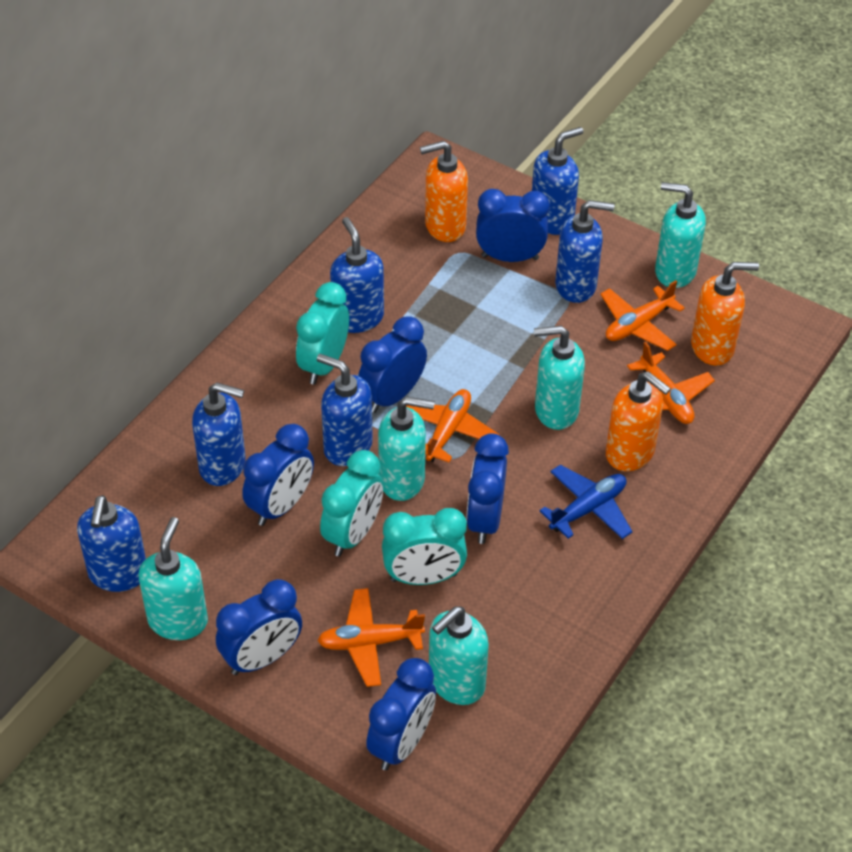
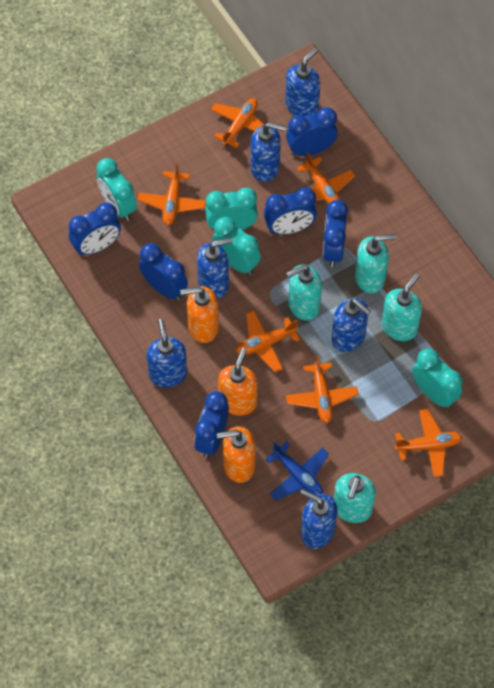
orange plane: [317,588,425,687] [406,389,500,463] [600,280,685,351] [627,342,715,424] = 4 -> [138,163,206,225] [211,98,264,148] [236,311,300,372] [286,355,358,423] [297,152,355,204] [395,409,462,477] = 6
turquoise clock: [296,282,349,385] [320,450,384,557] [382,508,467,585] = 3 -> [96,158,137,221] [205,188,258,230] [212,217,261,275] [412,349,462,408] = 4
turquoise soap dispenser: [138,517,208,640] [378,397,435,501] [429,607,489,705] [534,326,585,430] [655,182,706,288] = 5 -> [287,265,322,321] [334,473,376,523] [355,234,396,293] [381,273,422,341] = 4

